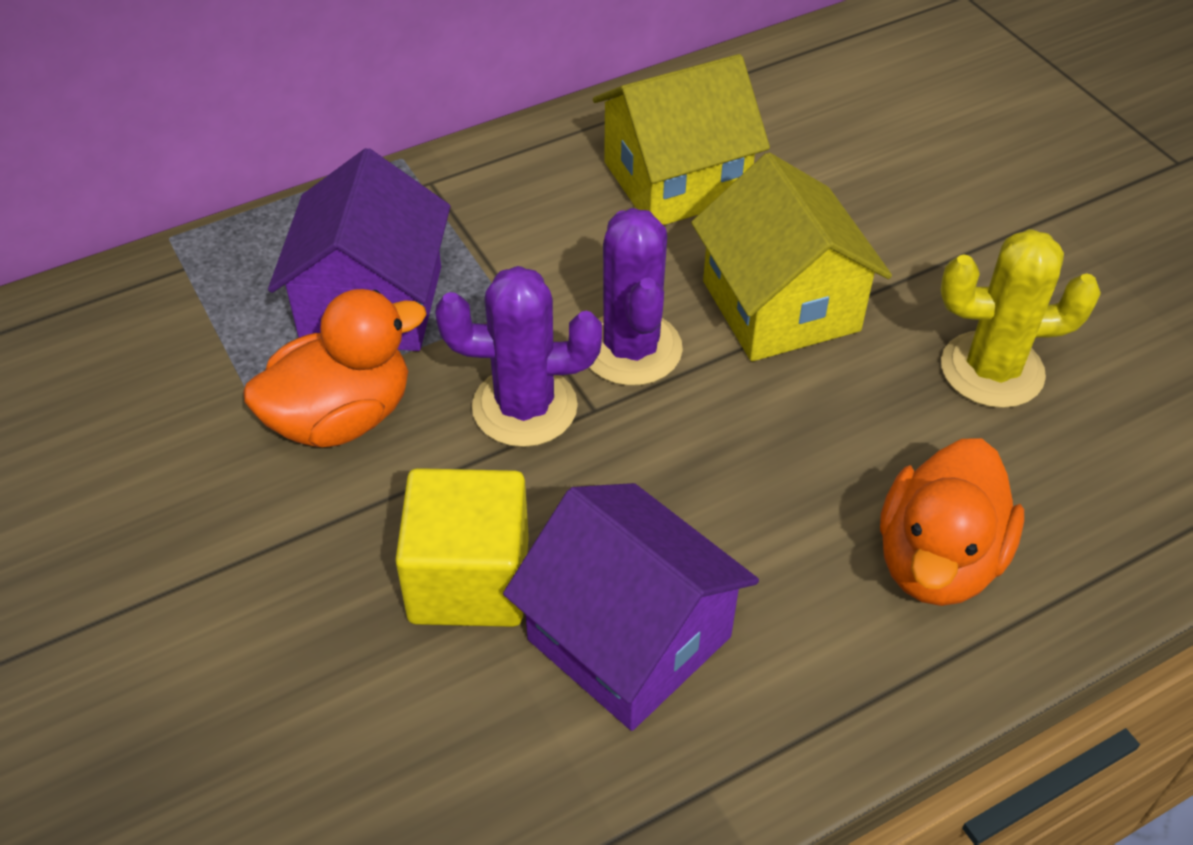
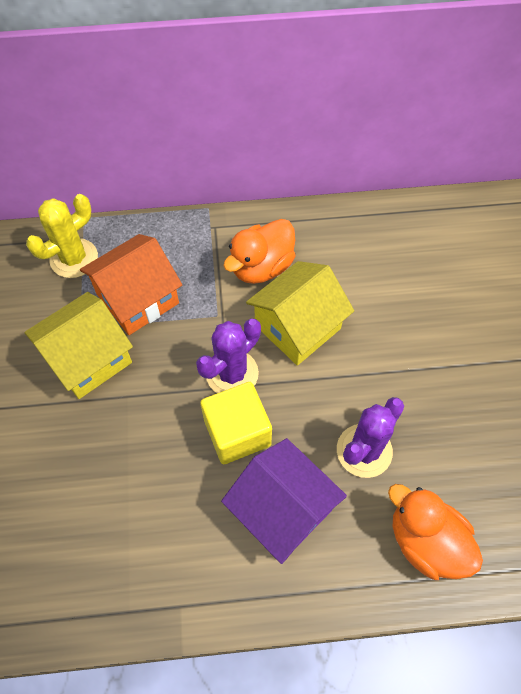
orange house: none = 0 -> [80,234,182,335] = 1
purple house: [268,148,450,351] [503,483,759,731] = 2 -> [221,438,347,564] = 1

